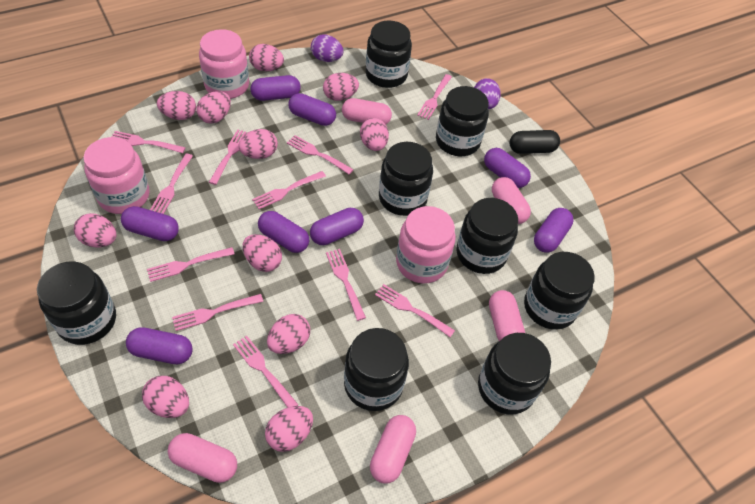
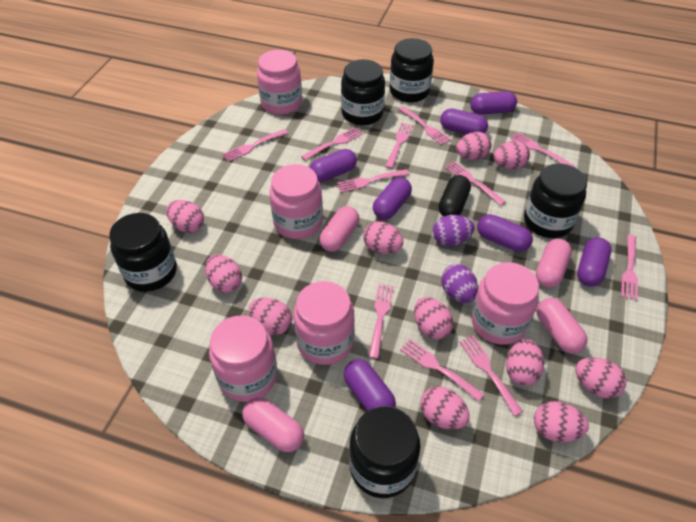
black jar: [37,261,116,345] [344,328,409,411] [365,21,412,88] [379,142,433,216] [436,86,489,156] [456,198,518,274] [478,333,551,415] [524,252,595,330] = 8 -> [109,213,177,292] [341,59,385,125] [349,406,421,498] [390,38,434,102] [524,164,587,238] = 5
pink capsule: [168,433,237,483] [342,98,392,125] [370,415,416,484] [489,290,525,341] [492,177,531,224] = 5 -> [242,397,304,452] [319,206,359,252] [536,239,572,288] [537,298,588,354] = 4
pink jar: [83,137,150,214] [199,29,249,99] [396,206,456,283] = 3 -> [209,315,277,402] [257,50,302,115] [269,164,323,239] [293,281,355,365] [471,262,539,345] = 5
purple capsule: [121,206,179,241] [126,327,193,364] [251,75,300,101] [258,211,309,253] [288,93,336,126] [310,208,364,245] [484,148,531,188] [534,208,573,253] = 8 -> [310,149,357,182] [344,359,396,411] [373,177,412,219] [440,108,488,134] [470,91,517,115] [477,214,533,252] [577,237,611,287] = 7

